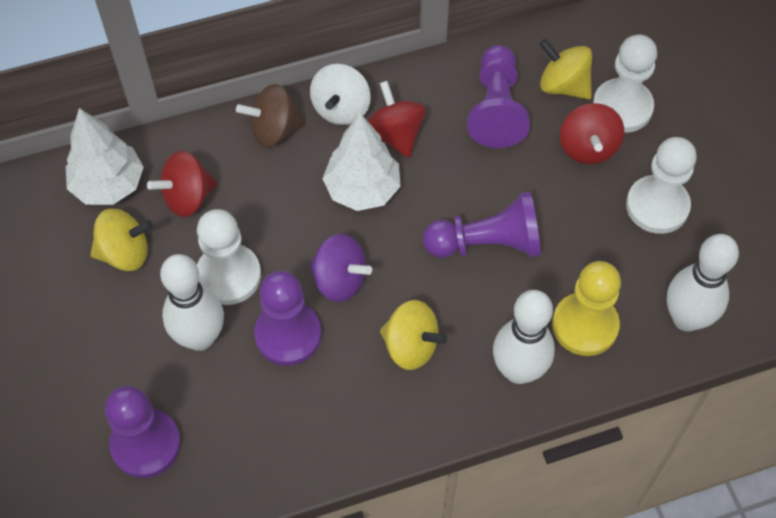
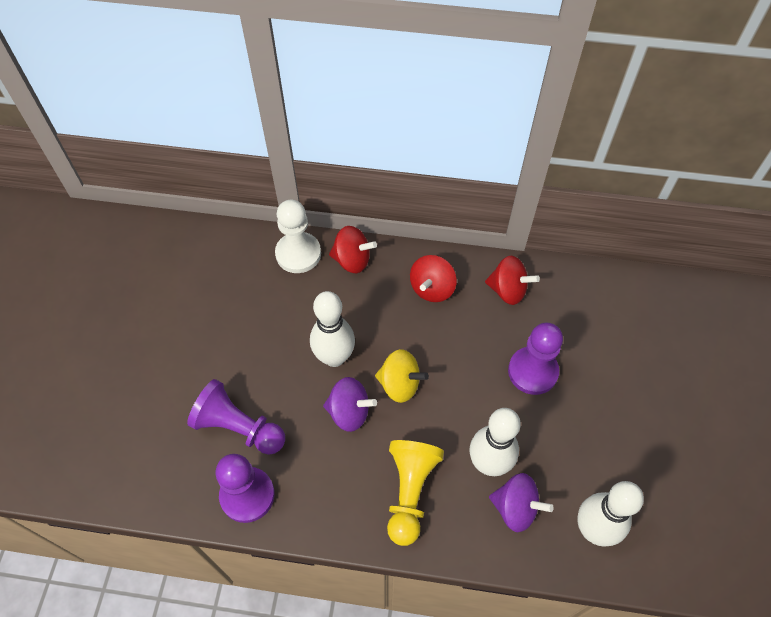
brown spinning top: [236,84,305,147] = 1 -> none = 0
purple pawn: [105,386,181,478] [254,271,321,366] [423,191,541,258] [467,45,530,148] = 4 -> [187,379,285,455] [216,454,275,523] [508,323,563,395] = 3
purple spinning top: [310,234,372,302] = 1 -> [323,377,377,432] [489,473,554,532] = 2
white pawn: [197,209,261,305] [593,35,657,133] [626,137,697,234] = 3 -> [275,200,321,273] = 1
white spinning top: [310,64,371,125] = 1 -> none = 0
white tree: [66,108,144,205] [323,113,400,211] = 2 -> none = 0
yellow spinning top: [90,208,153,271] [380,300,447,370] [539,39,592,99] = 3 -> [375,349,429,403] = 1

